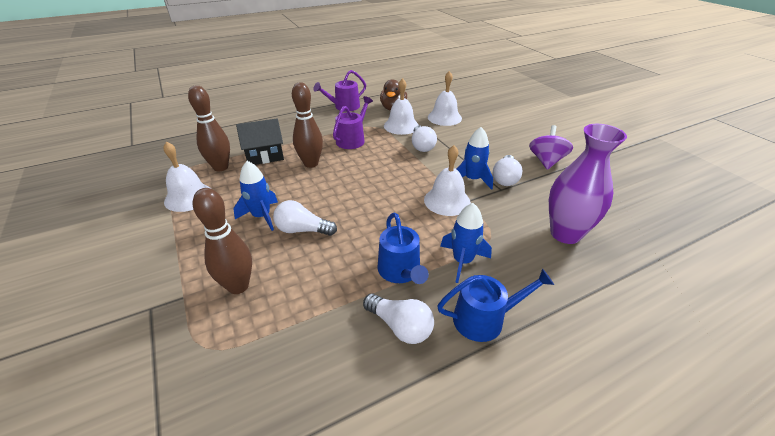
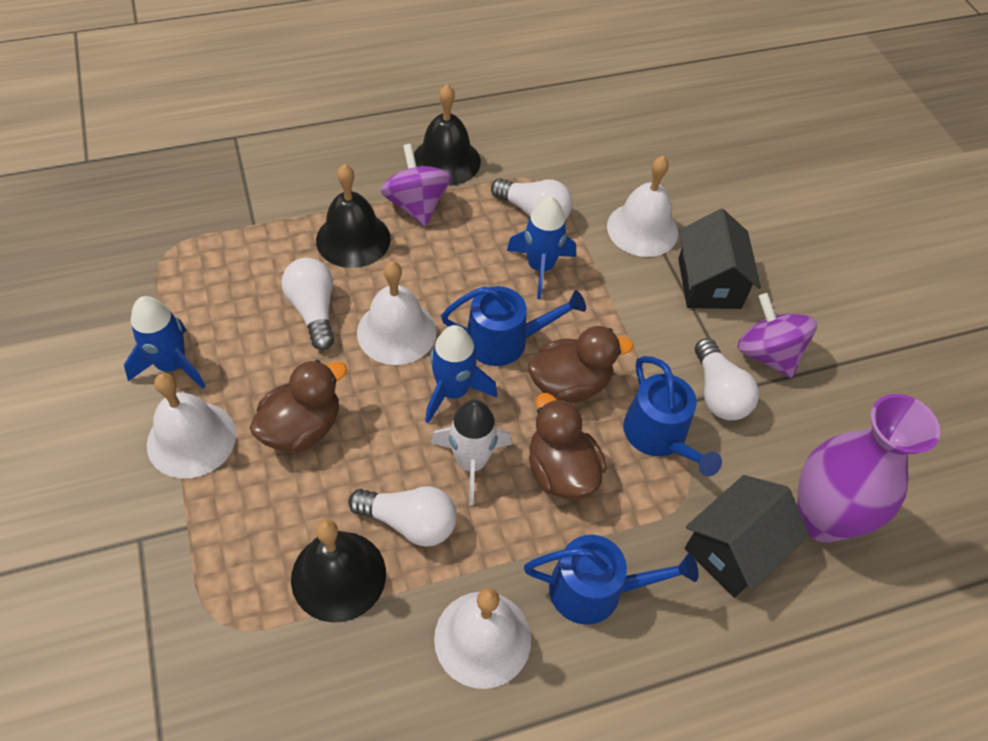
black bell: none = 0 -> [291,519,386,623] [316,164,391,268] [414,84,481,186] = 3
black house: [236,118,284,165] = 1 -> [678,209,761,309] [685,475,810,598] = 2
blue watering can: [377,212,429,284] [437,269,554,342] = 2 -> [441,286,586,366] [524,535,699,625] [623,356,722,477] = 3
brown bowling pin: [188,85,230,171] [193,188,252,294] [292,82,323,168] = 3 -> none = 0
brown duck: [380,79,407,111] = 1 -> [250,360,347,453] [528,326,633,403] [529,393,607,499] = 3
purple spinning top: [529,125,573,170] = 1 -> [381,144,451,227] [738,293,817,378] = 2
purple watering can: [313,70,366,112] [333,96,373,149] = 2 -> none = 0
white rocket: none = 0 -> [431,400,512,505] = 1

